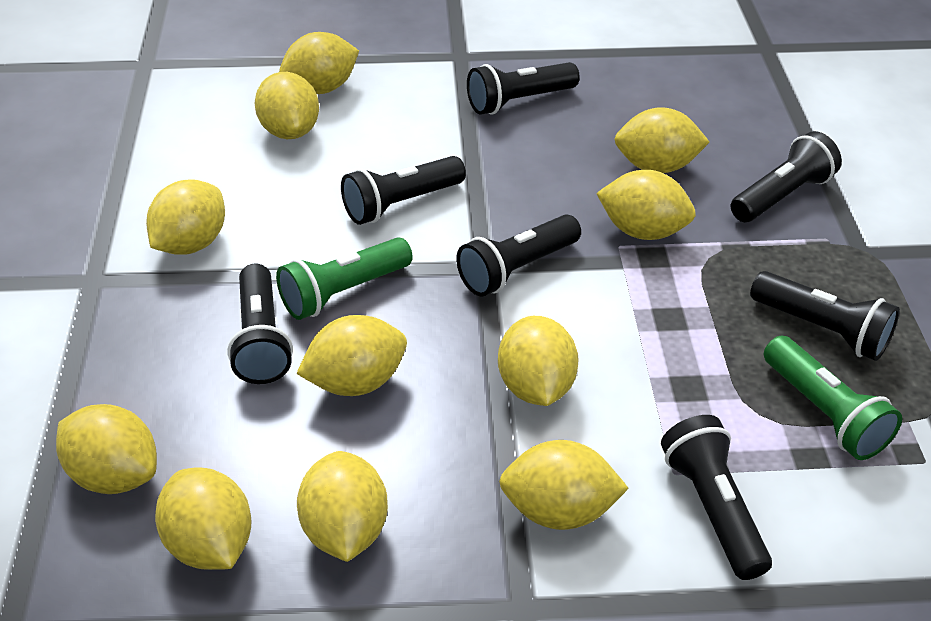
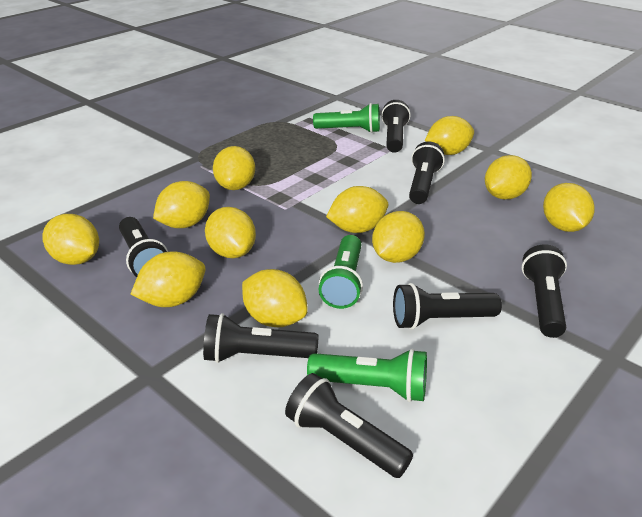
green flashlight: [276,237,413,320] [764,336,902,460] = 2 -> [307,349,427,402] [313,103,380,133] [319,235,363,309] = 3

